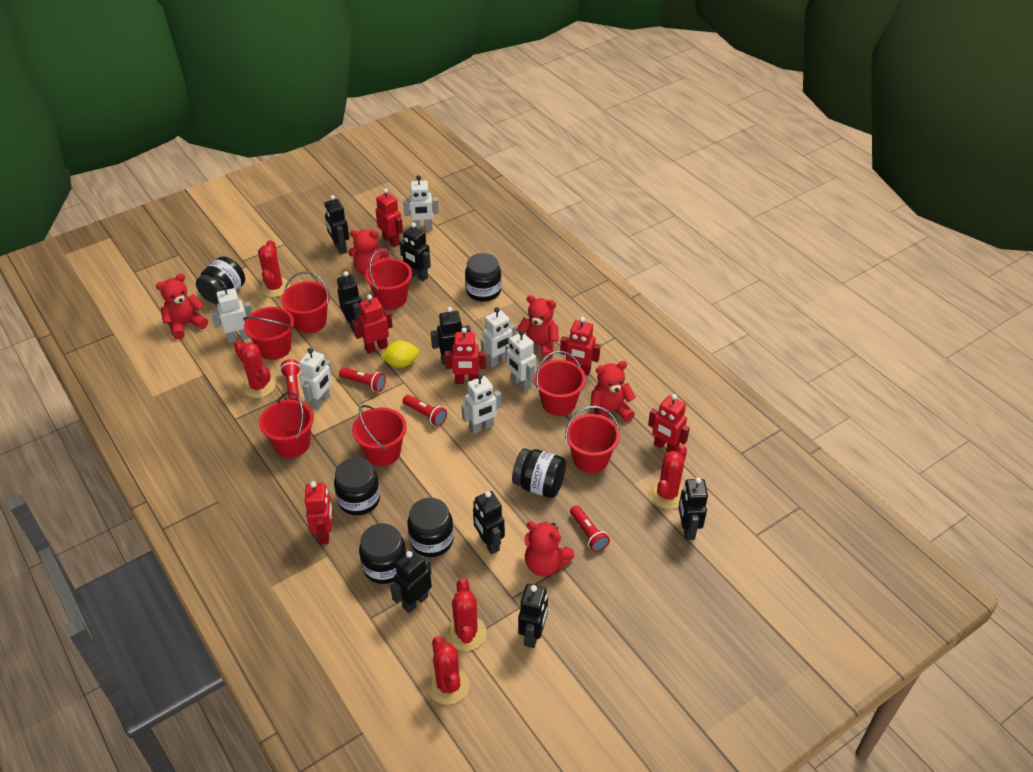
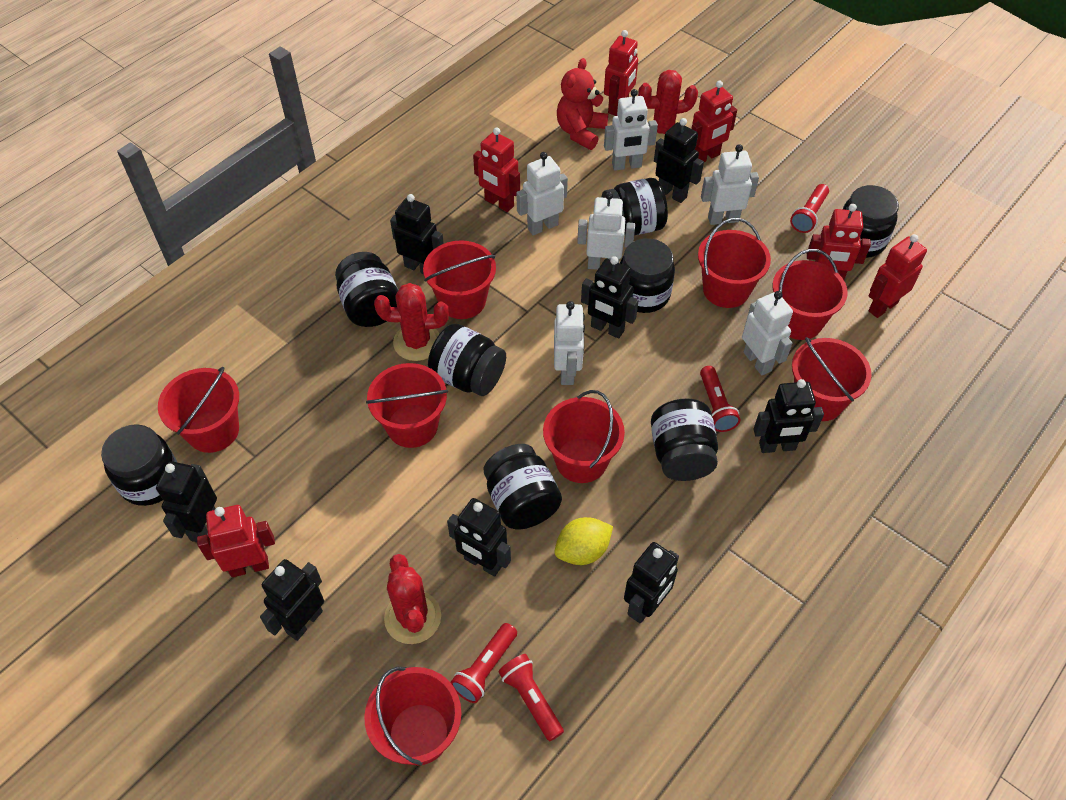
black jar: [196,256,245,304] [334,458,380,515] [359,523,407,584] [407,498,454,557] [465,253,501,302] [512,448,566,498] = 6 -> [101,424,177,506] [335,252,398,327] [428,323,506,396] [484,444,562,529] [601,178,668,236] [620,238,675,313] [651,399,718,481] [843,185,899,258] = 8
red bucket: [243,307,294,360] [259,392,314,458] [282,272,330,333] [352,405,407,466] [365,250,412,309] [534,351,586,416] [565,406,620,473] = 7 -> [158,367,239,453] [364,667,462,765] [366,363,448,448] [423,240,496,319] [543,390,625,483] [698,218,771,308] [772,249,848,340] [792,337,872,421] = 8
red cactus: [234,341,276,398] [258,240,290,297] [427,636,469,705] [446,578,487,651] [650,444,687,509] = 5 -> [374,283,449,361] [384,554,441,644] [638,70,698,142] = 3
red teddy bear: [156,273,208,339] [348,229,390,276] [516,295,559,360] [524,521,575,577] [590,361,636,422] = 5 -> [557,58,608,150] = 1

